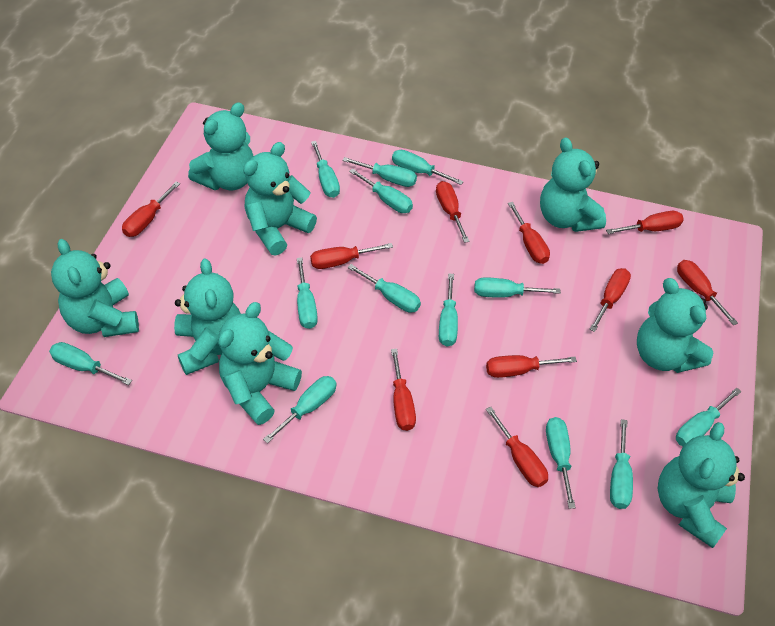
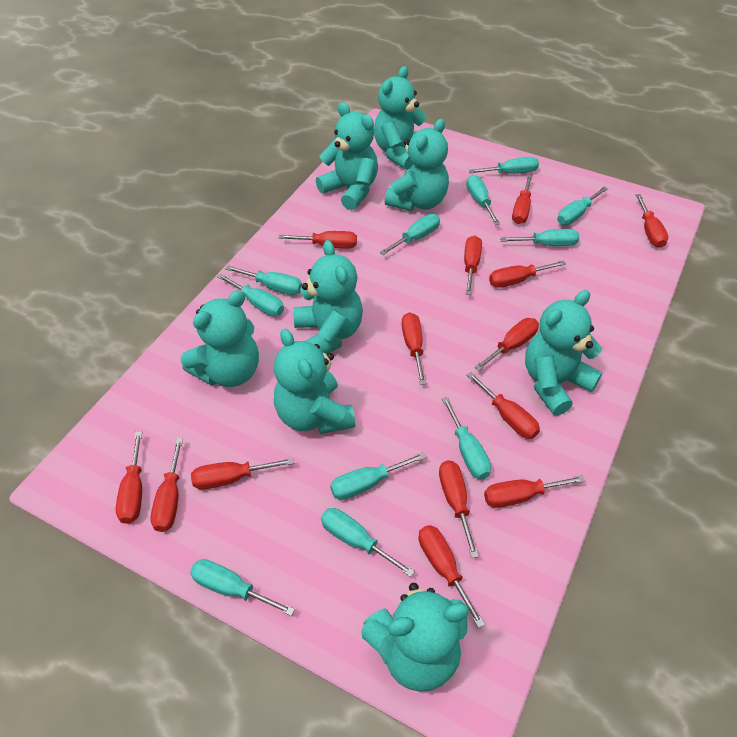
red screwdriver: [122,182,180,237] [310,243,393,269] [391,349,416,431] [436,181,470,243] [486,355,577,378] [486,407,548,487] [508,202,550,264] [589,268,631,332] [606,211,684,234] [677,260,738,325] = 10 -> [116,431,142,524] [150,438,183,532] [191,458,294,489] [279,231,357,249] [402,312,426,385] [418,525,485,628] [439,460,479,558] [464,236,482,295] [467,372,540,439] [474,318,539,371] [484,475,585,508] [489,260,566,288] [512,175,533,224] [636,194,668,248] = 14
turquoise screwdriver: [49,342,132,385] [263,376,337,443] [297,258,318,329] [311,141,340,198] [342,157,417,187] [347,264,421,313] [349,168,413,213] [392,150,464,185] [439,273,458,346] [474,278,561,298] [546,417,576,509] [610,419,633,509] [676,387,742,446] = 13 -> [190,559,295,616] [217,273,284,316] [225,265,302,295] [321,508,415,577] [330,452,426,500] [379,214,440,255] [442,397,491,479] [466,175,500,225] [469,157,539,174] [500,229,579,246] [557,187,608,225] = 11

